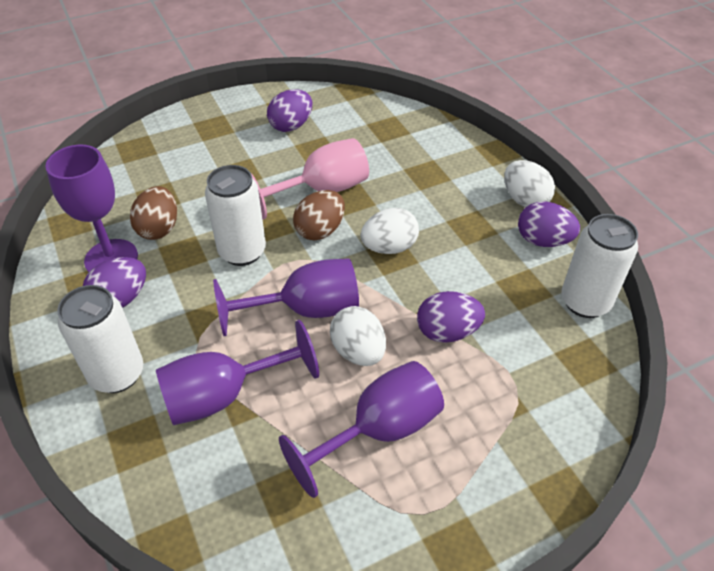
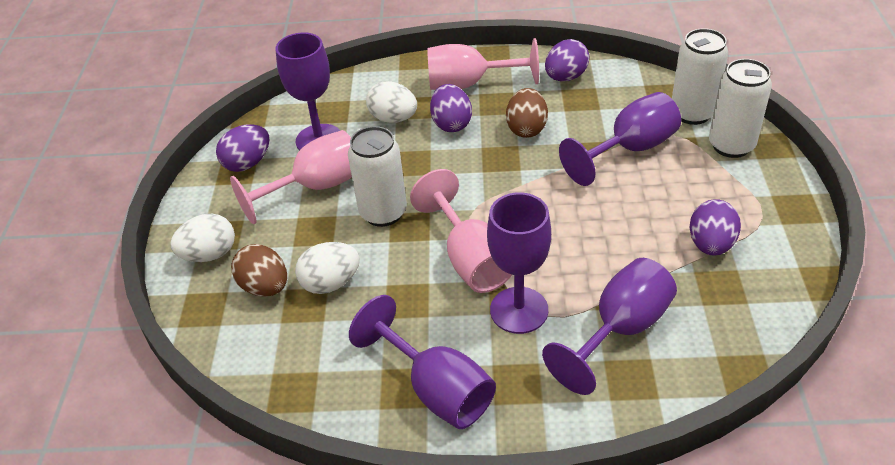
pink goblet: [250,138,369,220] = 1 -> [230,130,352,224] [410,169,512,293] [427,38,539,90] = 3
purple goblet: [45,145,138,272] [156,320,319,425] [213,258,359,336] [279,361,444,498] = 4 -> [275,32,340,151] [349,295,496,429] [487,192,551,334] [542,258,677,395] [559,92,681,186] = 5

